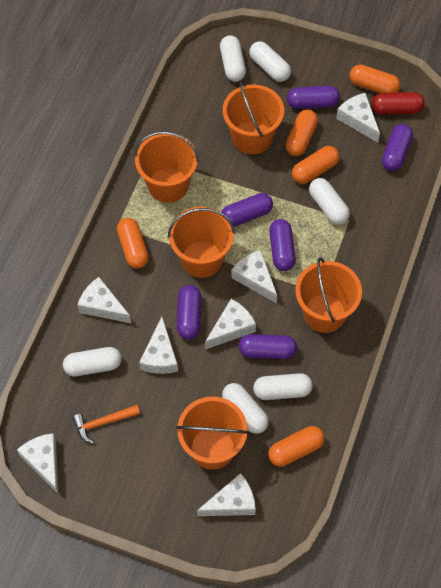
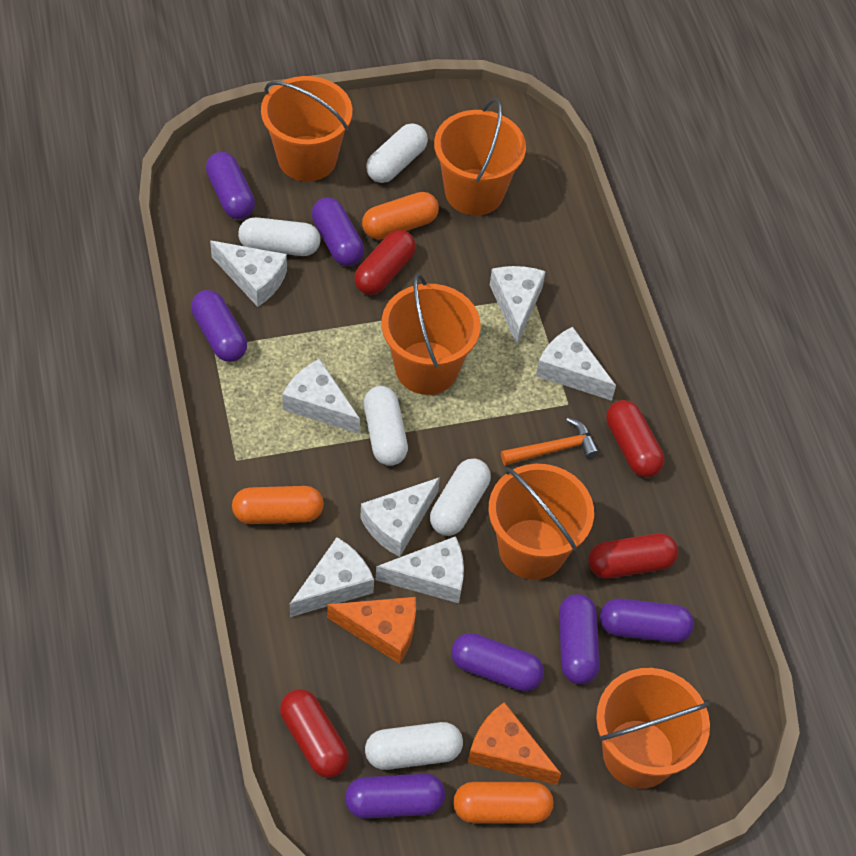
orange capsule: [117,218,149,269] [268,426,325,467] [285,109,318,156] [292,146,340,184] [350,65,401,93] = 5 -> [232,486,324,524] [362,192,439,239] [453,782,554,823] = 3
orange cheese: none = 0 -> [327,597,416,664] [468,702,561,785] = 2
purple capsule: [177,285,201,339] [221,193,273,227] [238,334,297,359] [269,219,296,271] [287,86,340,109] [382,124,413,171] = 6 -> [191,290,247,362] [206,152,255,219] [312,198,364,266] [345,774,445,819] [451,633,544,691] [559,594,600,684] [600,599,694,643] = 7
red capsule: [372,92,425,115] = 1 -> [280,689,349,778] [354,230,416,295] [588,533,678,579] [606,400,664,478] = 4
white capsule: [63,347,122,376] [220,35,246,82] [222,383,269,434] [249,41,291,82] [253,373,313,400] [309,178,350,224] = 6 -> [238,217,320,256] [364,386,408,466] [365,722,463,770] [366,123,428,183] [430,458,491,536] = 5

